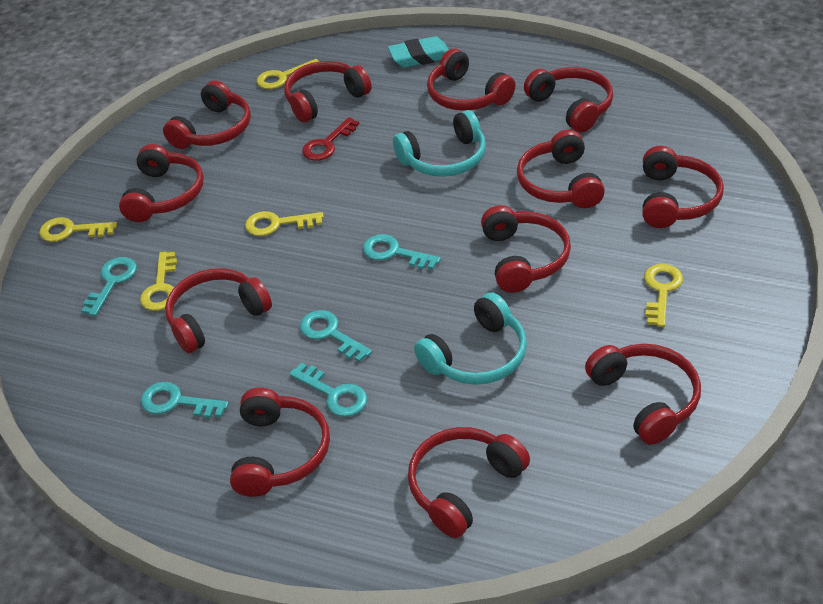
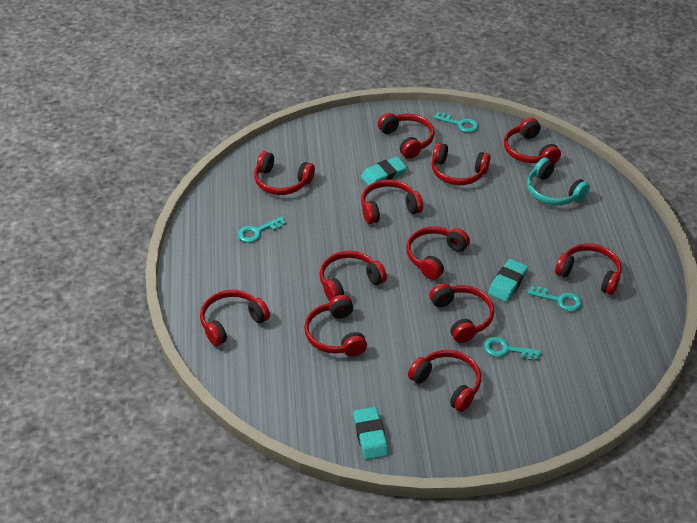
red key: [302,117,359,161] = 1 -> none = 0
turquoise eraser: [388,36,449,68] = 1 -> [353,407,389,460] [361,157,407,186] [488,259,528,302] = 3
turquoise headphones: [393,110,486,177] [414,292,527,385] = 2 -> [527,157,590,205] = 1
turquoise key: [81,257,137,316] [141,382,229,418] [289,363,367,417] [300,310,372,362] [363,234,441,270] = 5 -> [238,216,286,243] [433,112,479,133] [484,337,541,361] [528,286,582,311] = 4
yellow key: [39,217,117,242] [140,252,177,311] [245,211,324,236] [257,59,319,89] [644,264,683,327] = 5 -> none = 0

